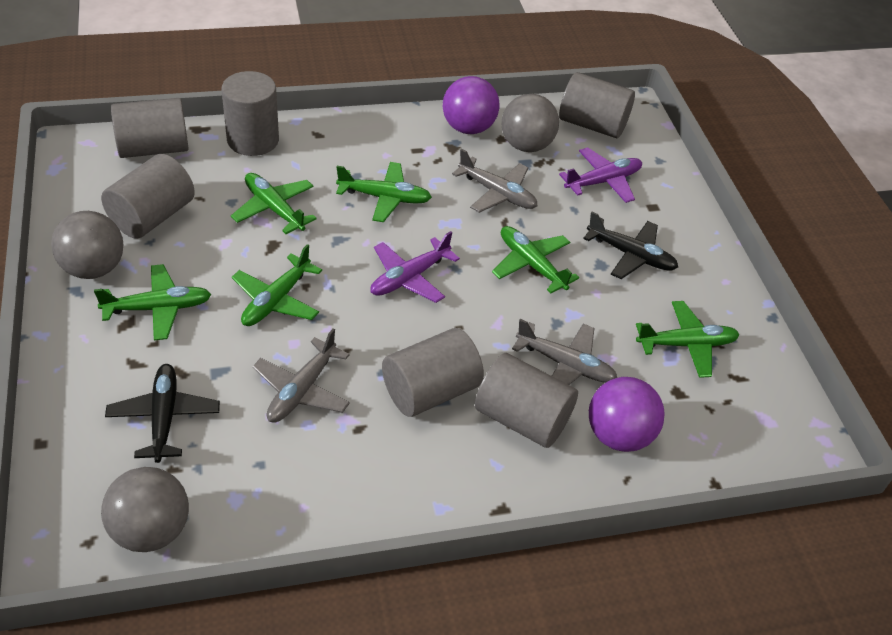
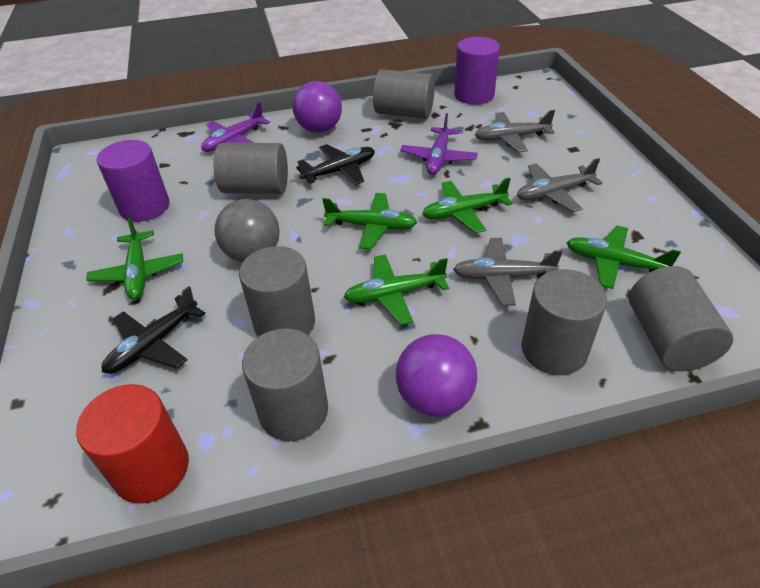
green plane: [94,264,211,340] [231,173,317,234] [232,244,322,326] [336,162,432,222] [492,226,579,294] [636,301,740,378] = 6 -> [86,217,183,299] [322,193,417,250] [344,254,449,325] [422,178,513,233] [566,226,681,289] = 5
grey ball: [51,211,124,279] [101,467,189,552] [502,94,559,152] = 3 -> [215,199,280,262] = 1
purple cylinder: none = 0 -> [97,140,170,222] [454,37,500,105] = 2
red cylinder: none = 0 -> [76,384,189,504] = 1

